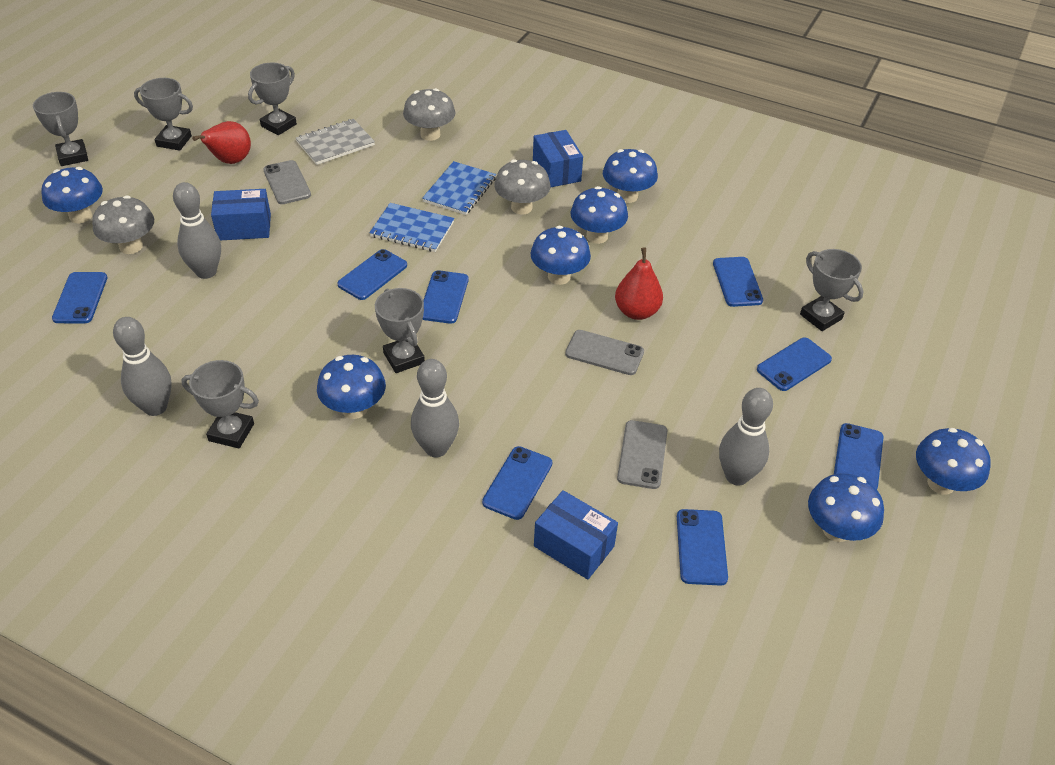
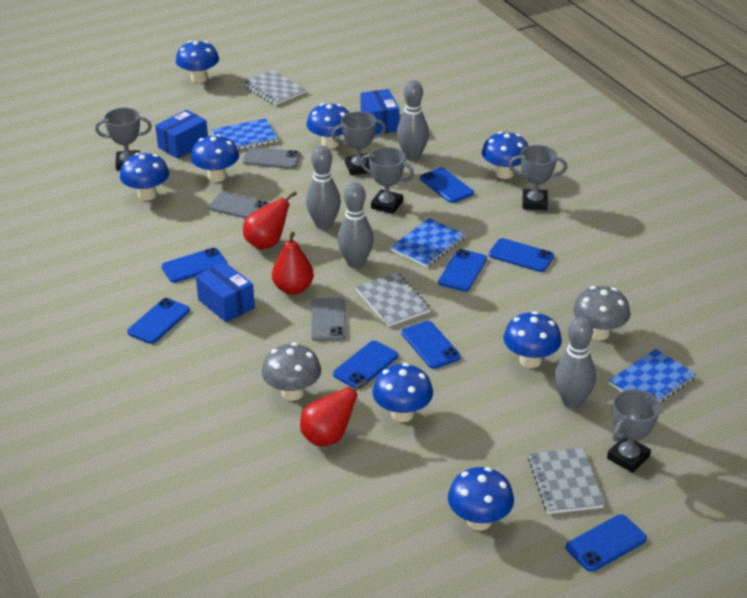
blue mushroom: [41,167,103,223] [317,355,386,419] [531,226,591,285] [571,186,628,244] [603,149,658,203] [808,473,884,542] [916,428,991,495] = 7 -> [120,153,169,201] [176,41,219,83] [191,134,239,182] [306,103,349,149] [372,363,433,422] [448,467,514,530] [482,131,528,179] [503,311,562,368] = 8
blue notebook: [369,203,454,252] [422,161,496,215] = 2 -> [212,118,278,150] [390,218,465,267] [609,349,696,403] = 3
grey mushroom: [92,195,154,254] [403,88,455,141] [494,159,551,214] = 3 -> [262,343,321,401] [573,286,630,340] = 2
grey notebook: [296,119,375,165] = 1 -> [242,70,306,105] [356,272,431,327] [528,448,604,514] = 3
grey trophy: [33,92,88,166] [134,78,193,151] [181,360,259,448] [248,62,297,135] [375,288,425,373] [800,249,864,331] = 6 -> [95,108,152,171] [331,111,386,176] [360,147,414,214] [508,145,567,210] [607,389,660,473] = 5
red pear: [192,121,251,164] [615,247,663,320] = 2 -> [243,191,297,249] [272,232,314,295] [300,380,367,446] = 3

